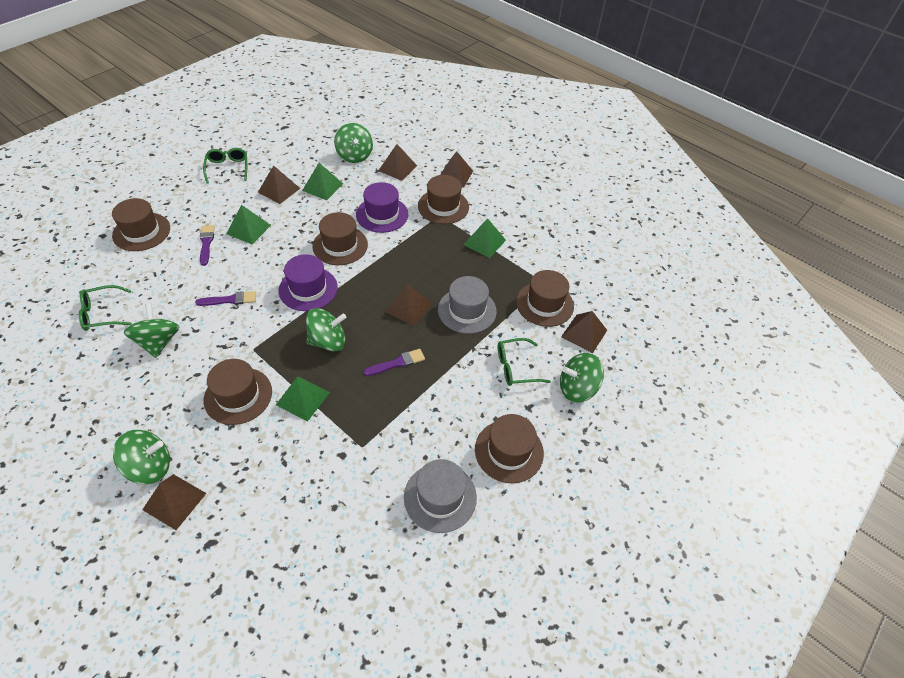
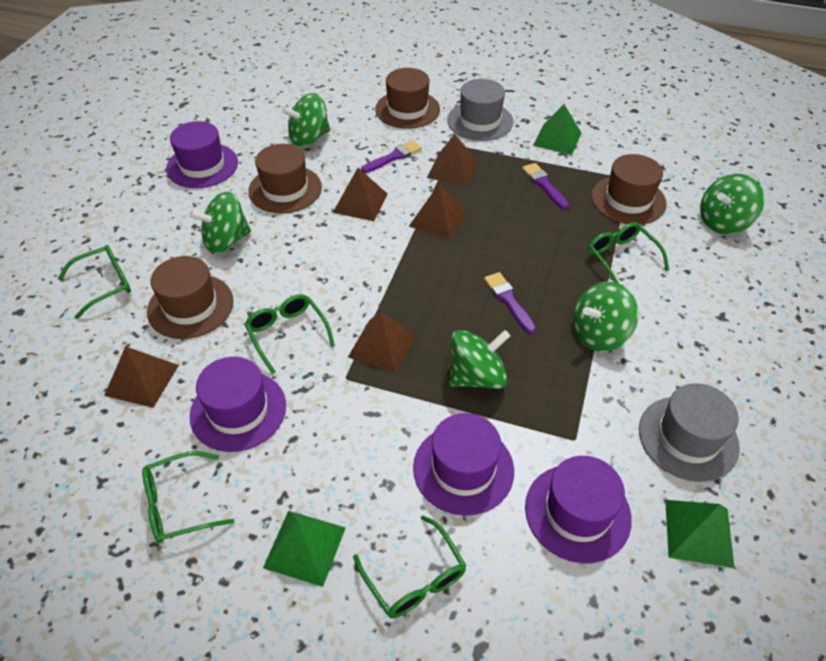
brown hat: [112,198,170,251] [204,359,272,425] [312,212,368,265] [418,175,469,224] [475,414,544,483] [516,270,574,327] = 6 -> [147,256,234,339] [248,144,322,213] [375,68,440,129] [591,154,667,225] = 4
brown pyramid: [142,474,207,530] [258,165,300,204] [378,144,417,181] [385,284,432,326] [440,151,473,188] [561,311,607,353] = 6 -> [104,346,179,408] [333,168,387,221] [348,312,415,373] [409,183,467,240] [427,134,478,186] = 5
green glasses: [79,285,132,331] [203,148,247,184] [498,338,551,386] = 3 -> [58,245,131,319] [142,451,234,543] [245,294,335,374] [353,515,466,618] [588,222,669,283] = 5
green pyramid: [226,205,271,244] [276,377,330,421] [302,163,343,200] [463,218,506,258] = 4 -> [263,511,346,587] [533,104,581,155] [665,500,734,568] = 3
purple hat: [279,254,338,311] [356,182,408,233] = 2 -> [166,121,238,188] [190,357,286,452] [413,413,514,516] [525,456,632,563] = 4

